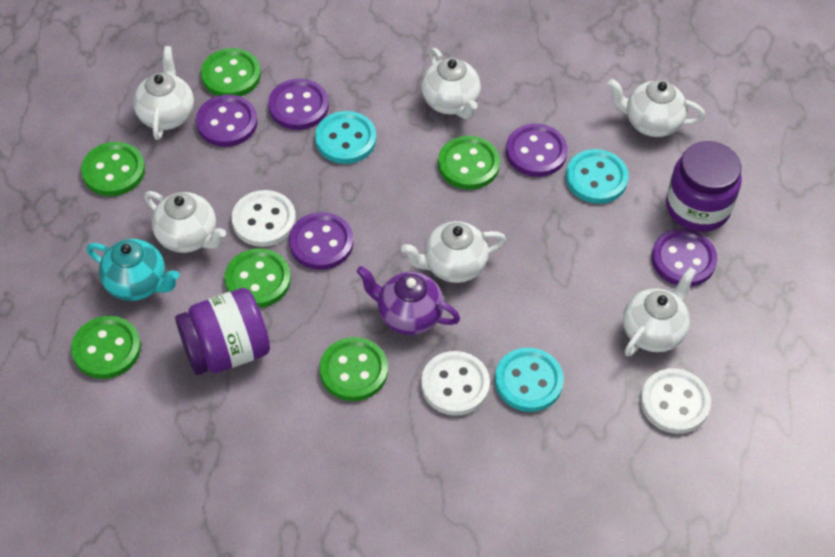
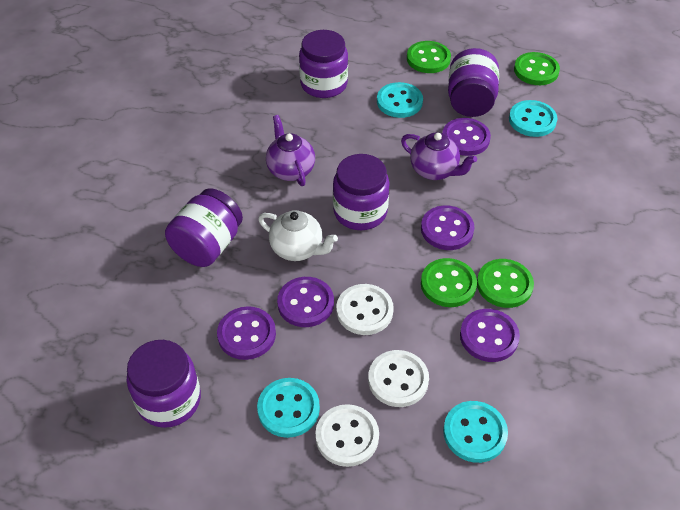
green button: [71,316,141,379] [81,142,145,196] [201,48,261,97] [225,248,291,308] [320,337,388,401] [438,136,500,190] = 6 -> [407,41,451,73] [421,258,477,307] [477,259,534,308] [514,52,560,85] = 4
purple jar: [175,288,270,375] [666,141,742,232] = 2 -> [127,340,201,428] [165,188,243,267] [299,30,348,98] [333,154,390,230] [448,48,499,117] = 5
purple teapot: [357,266,460,335] = 1 -> [266,115,315,186] [401,133,477,180] = 2
turquoise button: [315,111,376,164] [495,348,564,412] [566,149,628,204] = 3 -> [257,378,320,438] [377,82,423,118] [443,401,508,463] [509,100,557,137] = 4
turquoise teapot: [87,239,179,301] = 1 -> none = 0
white teapot: [133,46,194,140] [144,191,226,253] [401,221,506,283] [421,48,481,119] [607,79,705,137] [623,267,696,356] = 6 -> [258,210,338,261] = 1

